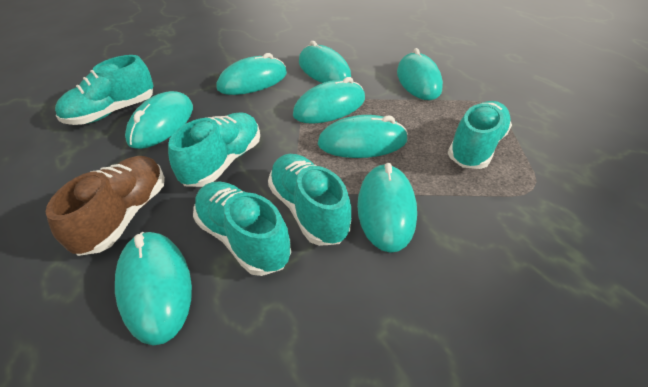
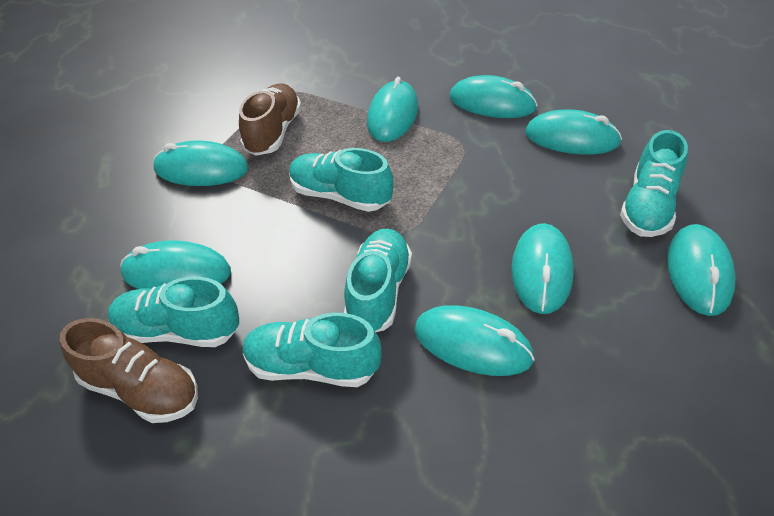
brown shoe: [46,156,165,256] = 1 -> [60,318,198,423] [239,83,301,156] = 2

